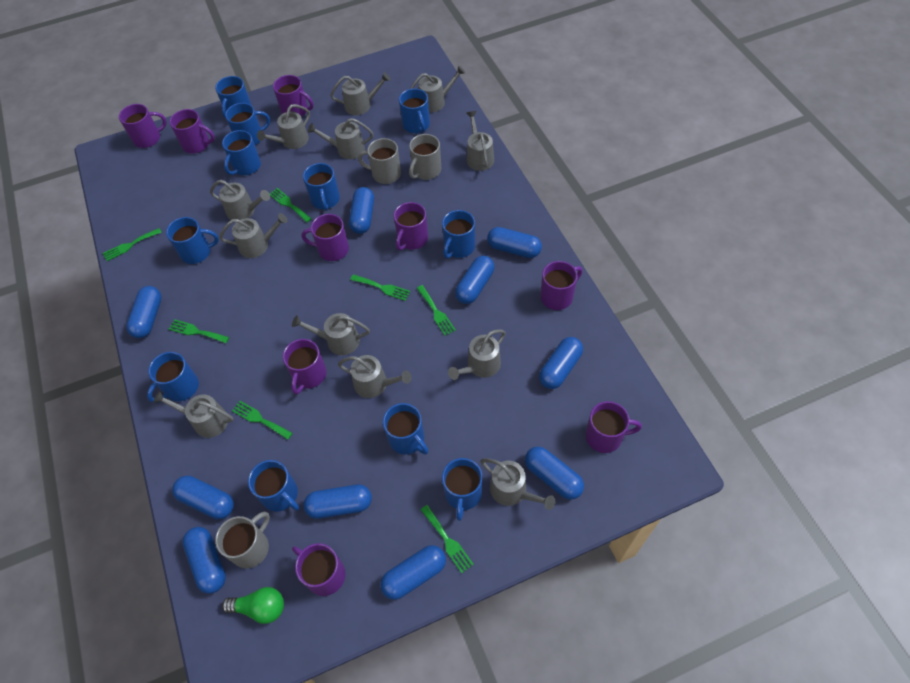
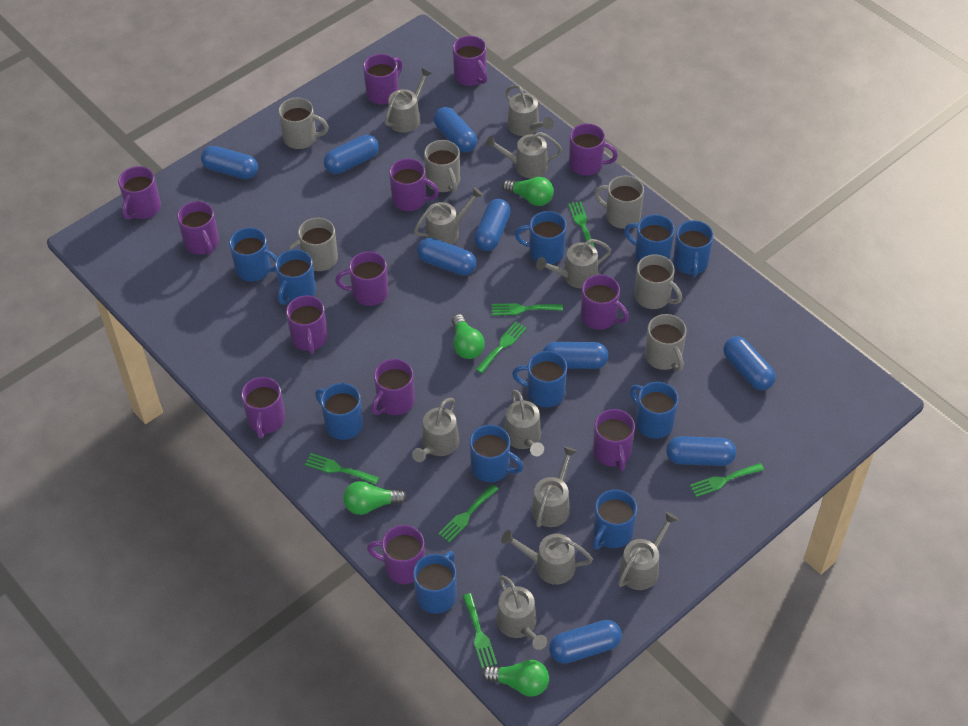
blue capsule: [126,286,162,338] [172,476,234,519] [182,527,226,594] [303,484,372,519] [349,187,374,234] [380,545,446,600] [455,256,494,304] [487,227,542,258] [525,447,584,500] [539,337,583,389] = 10 -> [201,146,258,179] [324,135,379,174] [417,238,477,276] [434,107,477,152] [474,199,511,251] [543,342,609,369] [549,620,622,664] [666,436,736,466] [723,336,776,390] = 9
green light bulb: [222,587,284,624] = 1 -> [343,481,407,515] [452,314,485,359] [482,660,549,697] [502,177,554,206] = 4
grey mug: [215,512,270,568] [358,138,401,184] [409,134,441,180] = 3 -> [278,98,329,149] [287,218,338,271] [424,140,460,192] [594,176,644,229] [634,254,682,309] [645,314,686,371] = 6
grey watering can: [153,391,234,438] [210,180,270,220] [219,213,288,258] [257,104,310,149] [292,313,370,355] [308,118,374,159] [330,72,391,115] [338,355,412,398] [410,66,465,112] [448,329,506,380] [466,111,494,171] [480,458,555,510] = 12 -> [385,68,432,133] [412,398,459,462] [414,187,483,245] [485,132,562,178] [496,575,547,650] [501,530,593,585] [504,390,544,456] [506,85,554,136] [531,446,577,527] [536,239,611,288] [618,512,679,590] = 11
purple mug: [119,104,167,148] [170,109,215,154] [273,75,314,117] [283,339,326,394] [292,543,345,596] [301,214,349,261] [394,202,428,250] [540,261,582,310] [585,401,642,453] = 9 -> [118,166,161,220] [177,201,219,255] [241,377,285,438] [286,296,328,354] [335,251,389,306] [363,54,403,104] [367,525,425,584] [371,359,415,415] [389,158,439,211] [453,36,488,86] [569,123,618,176] [581,275,629,330] [593,409,635,471] = 13

